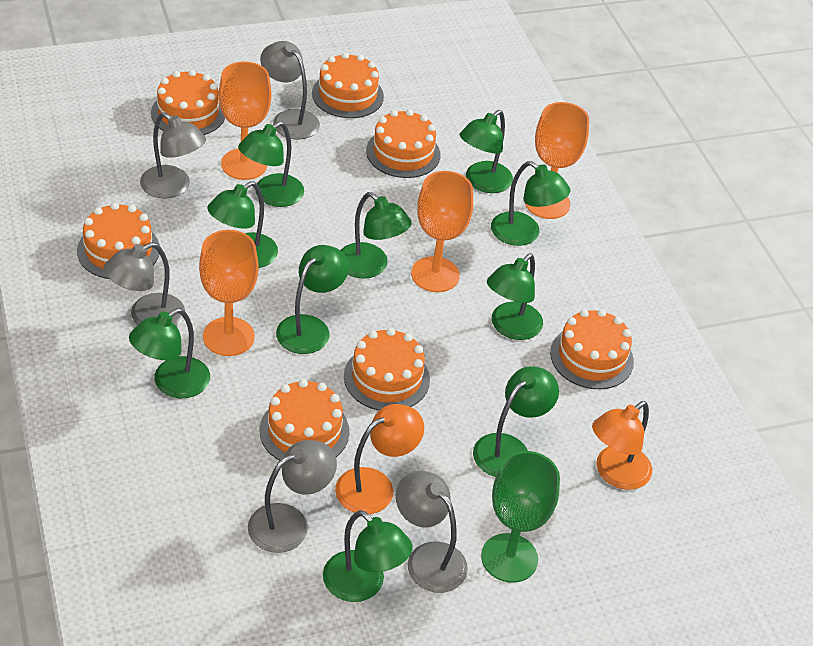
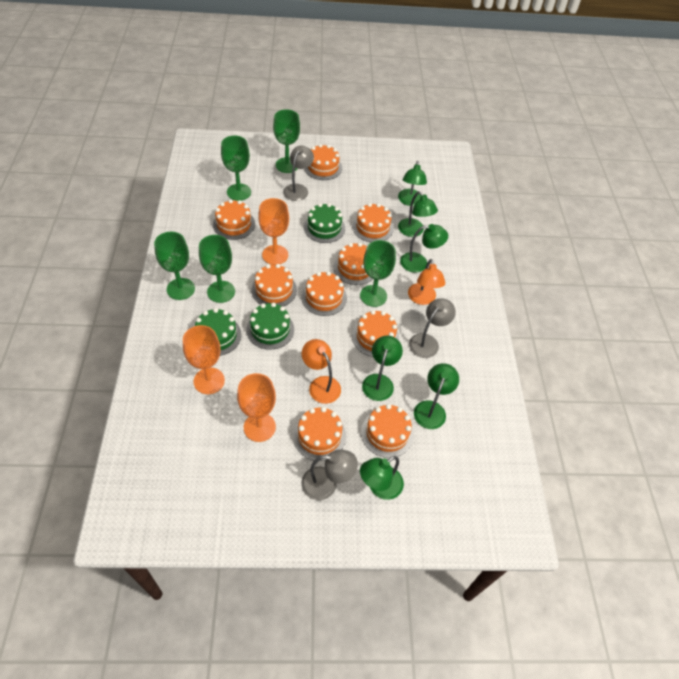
green cake: none = 0 -> [195,308,242,356] [246,303,294,350] [304,203,345,243] = 3
green goblet: [481,451,560,583] = 1 -> [154,232,195,300] [199,235,235,303] [221,136,251,201] [273,109,300,173] [360,240,396,307] = 5
green lamp: [129,308,210,398] [207,181,278,268] [238,121,304,207] [276,245,349,354] [323,510,413,602] [340,192,412,279] [460,110,513,193] [473,366,559,477] [487,253,543,340] [491,161,570,246] = 10 -> [360,456,404,500] [362,336,403,401] [398,161,427,206] [398,191,438,237] [400,224,448,273] [414,363,459,429] = 6
grey lamp: [104,242,185,326] [140,112,206,199] [248,440,337,553] [260,41,320,139] [396,471,468,593] = 5 -> [283,146,314,201] [301,450,358,500] [409,298,456,358] = 3
orange cake: [77,202,160,279] [151,69,225,135] [260,379,349,461] [312,52,384,118] [344,328,430,411] [366,109,440,178] [550,309,634,389] = 7 -> [213,199,255,240] [251,264,297,307] [293,407,346,461] [301,272,347,316] [304,144,342,180] [334,243,373,285] [352,203,394,242] [352,310,399,357] [361,404,414,458] = 9
orange goblet: [199,230,259,356] [219,61,271,180] [411,171,473,292] [525,102,589,219] = 4 -> [183,325,225,394] [237,373,276,442] [258,198,289,265] = 3

